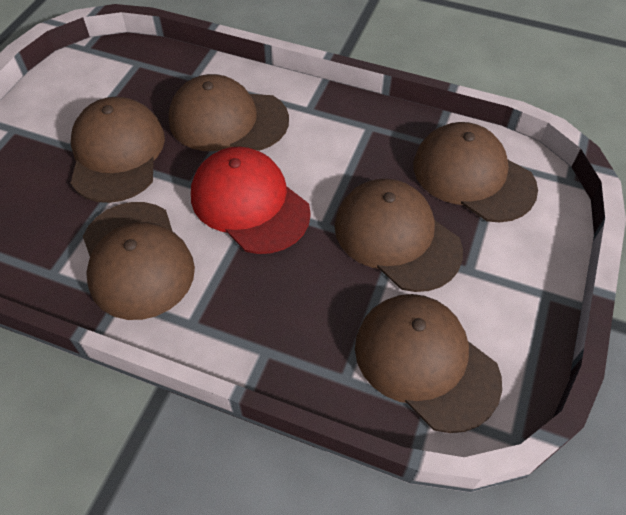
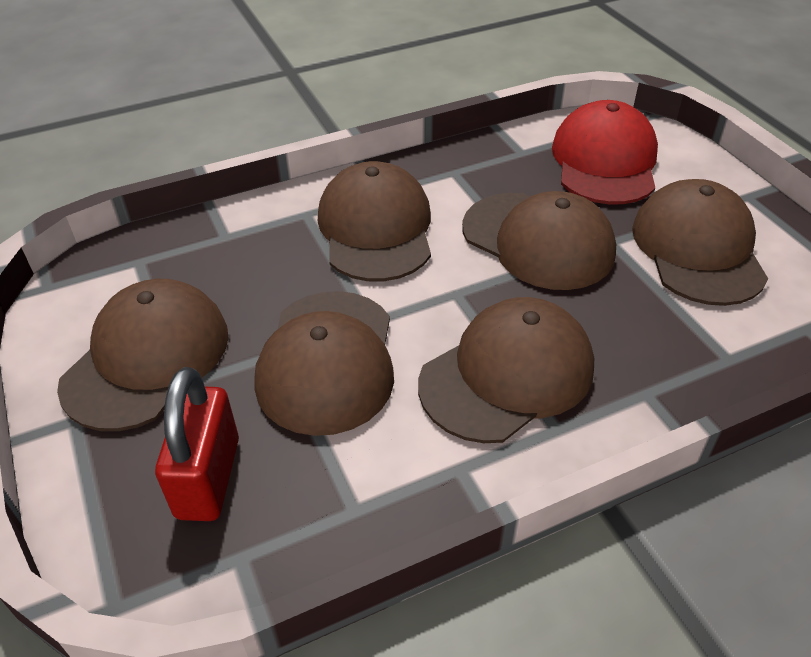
red padlock: none = 0 -> [155,367,239,521] = 1

